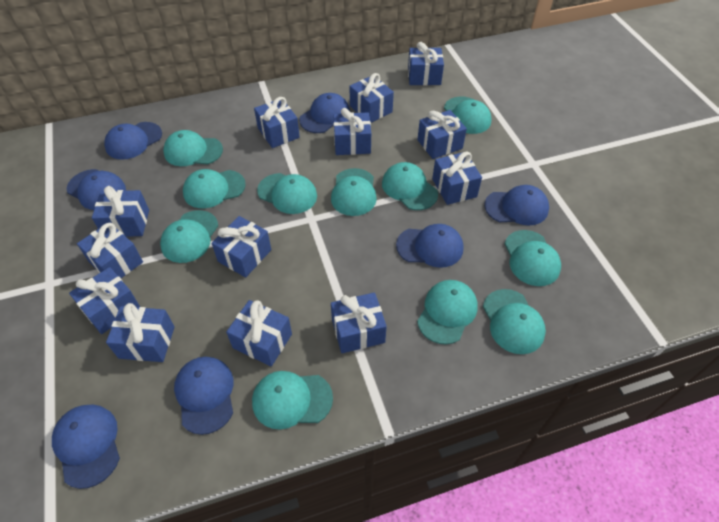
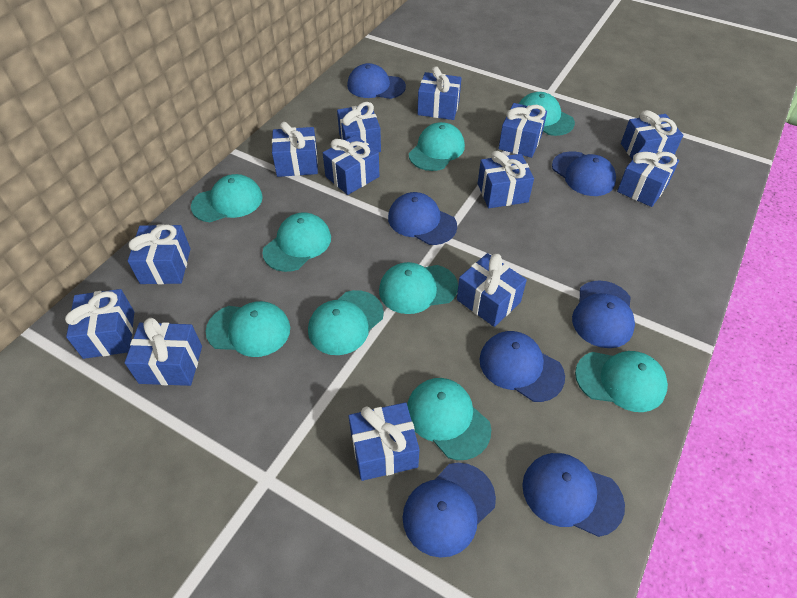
turquoise cap: [160,210,218,263] [163,130,223,166] [183,169,246,208] [252,371,333,429] [257,173,317,214] [331,168,377,216] [382,162,438,210] [417,280,478,344] [444,97,491,134] [483,289,546,354] [504,230,561,286] = 11 -> [191,174,263,222] [206,301,290,357] [263,213,331,272] [308,290,384,355] [379,262,458,314] [407,378,491,460] [409,122,465,171] [519,92,575,136] [575,351,668,412] = 9

